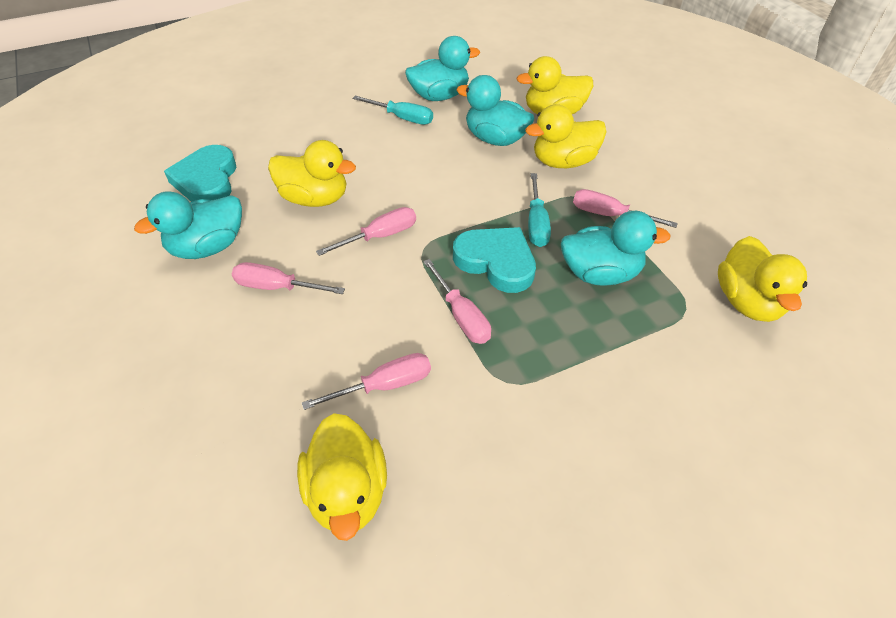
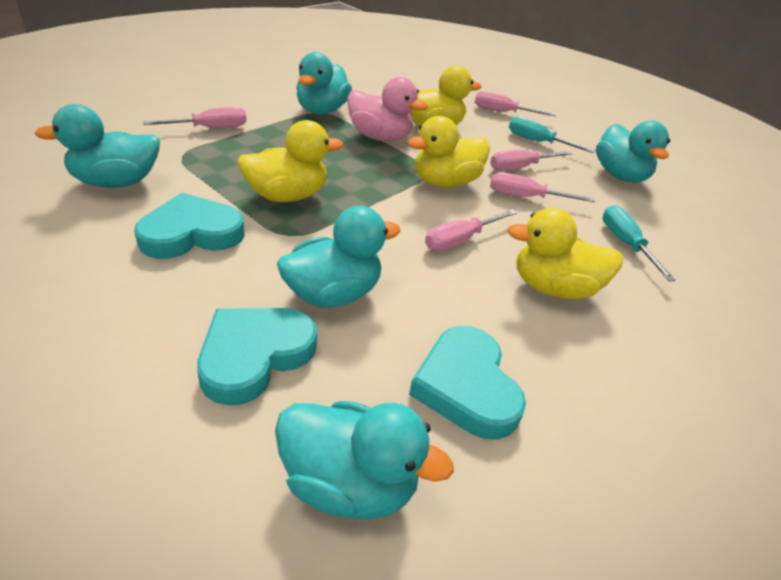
pink duck: none = 0 -> [347,77,428,142] = 1
turquoise duck: [134,191,242,259] [405,36,480,101] [457,75,534,146] [561,211,671,286] = 4 -> [35,104,160,188] [275,401,454,520] [277,206,400,307] [297,52,352,114] [596,121,670,182] = 5
turquoise heart: [164,145,236,202] [453,227,536,293] = 2 -> [134,193,245,259] [197,308,317,406] [409,326,526,440] = 3
yellow duck: [268,140,356,207] [297,413,387,541] [516,56,593,114] [525,104,606,168] [718,236,807,322] = 5 -> [237,120,344,202] [407,116,490,188] [409,65,481,127] [507,208,623,299] = 4

